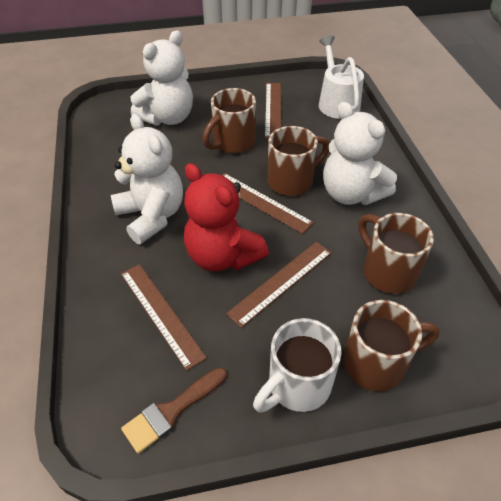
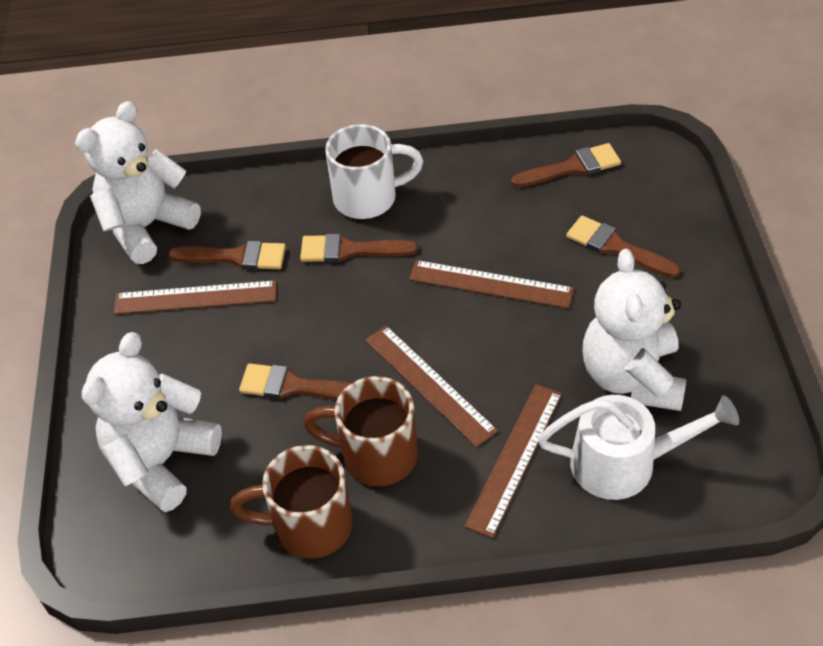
brown brush: [121,367,227,454] = 1 -> [169,241,286,270] [239,363,351,400] [300,234,418,262] [511,143,621,187] [566,215,680,278] = 5
brown mug: [202,88,256,153] [267,126,329,196] [343,300,440,391] [358,213,434,294] = 4 -> [230,445,353,559] [303,376,418,486] = 2
red teddy bear: [184,163,269,271] = 1 -> none = 0

